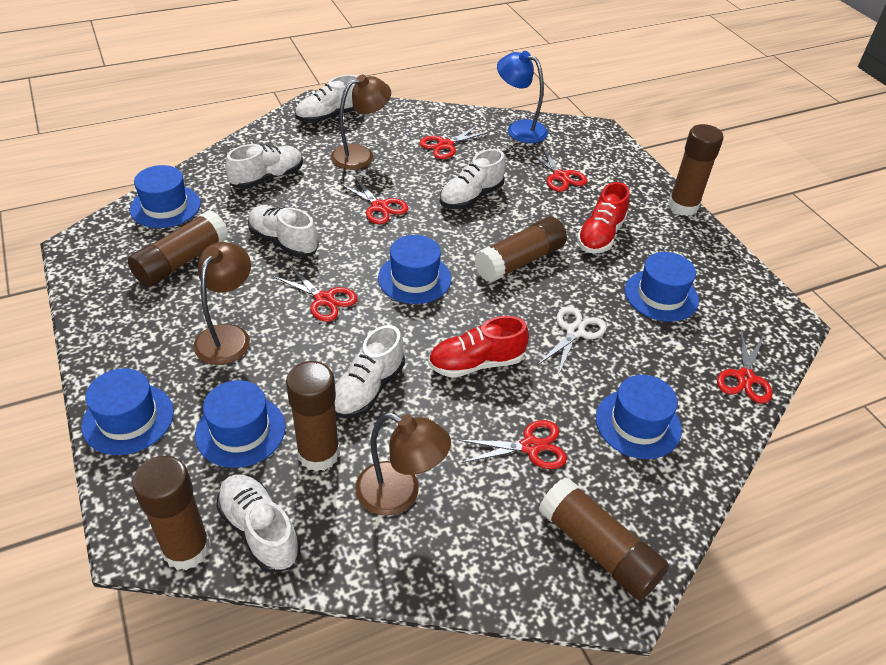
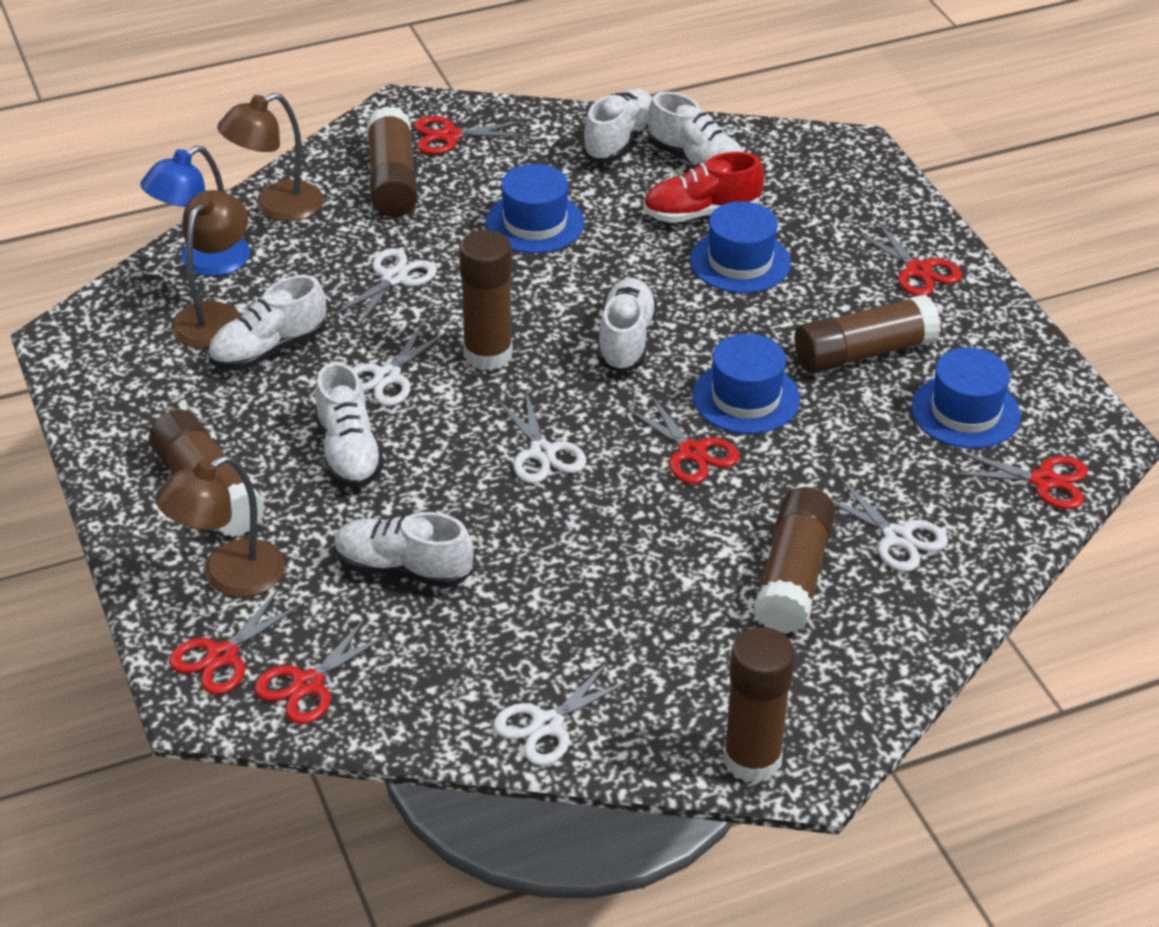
blue hat: [81,368,174,455] [130,165,201,228] [195,380,286,468] [378,235,451,304] [596,375,682,459] [625,252,699,322] = 6 -> [486,164,584,253] [690,201,791,293] [692,334,800,434] [911,348,1021,448] = 4
red shoe: [428,316,529,378] [577,182,629,253] = 2 -> [643,152,764,223] = 1
white scissors: [537,306,607,376] = 1 -> [333,248,437,327] [353,323,449,406] [493,660,634,766] [496,391,587,484] [832,478,948,572] = 5

